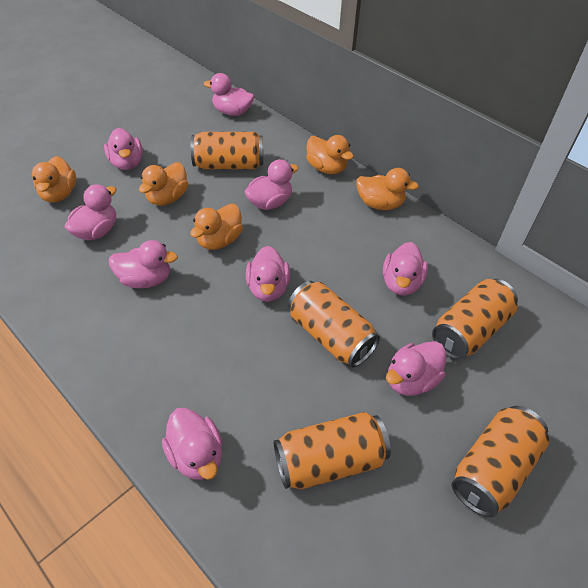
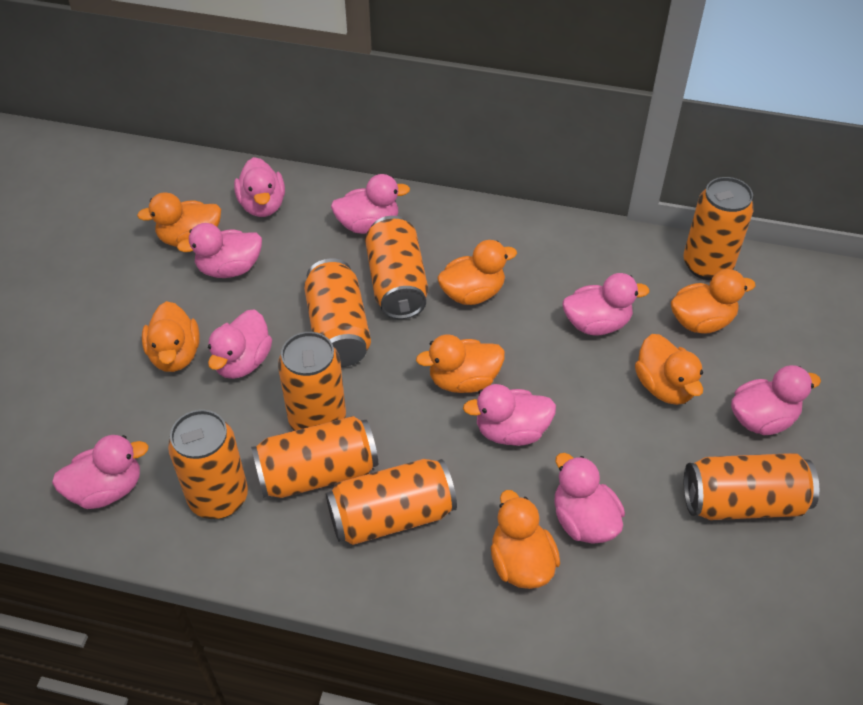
orange can: [191,132,263,169] [274,412,391,489] [288,281,380,368] [432,279,518,360] [451,406,549,517] = 5 -> [168,410,248,519] [251,416,378,498] [278,332,346,431] [304,258,371,367] [326,459,457,545] [365,216,428,319] [683,177,754,280] [684,453,819,520] = 8
orange duck: [32,156,76,203] [139,162,188,206] [190,204,243,250] [306,135,354,174] [357,168,419,210] = 5 -> [137,192,221,247] [142,301,200,372] [416,334,505,393] [437,240,517,305] [491,490,560,589] [635,334,703,405] [671,269,756,334] = 7

